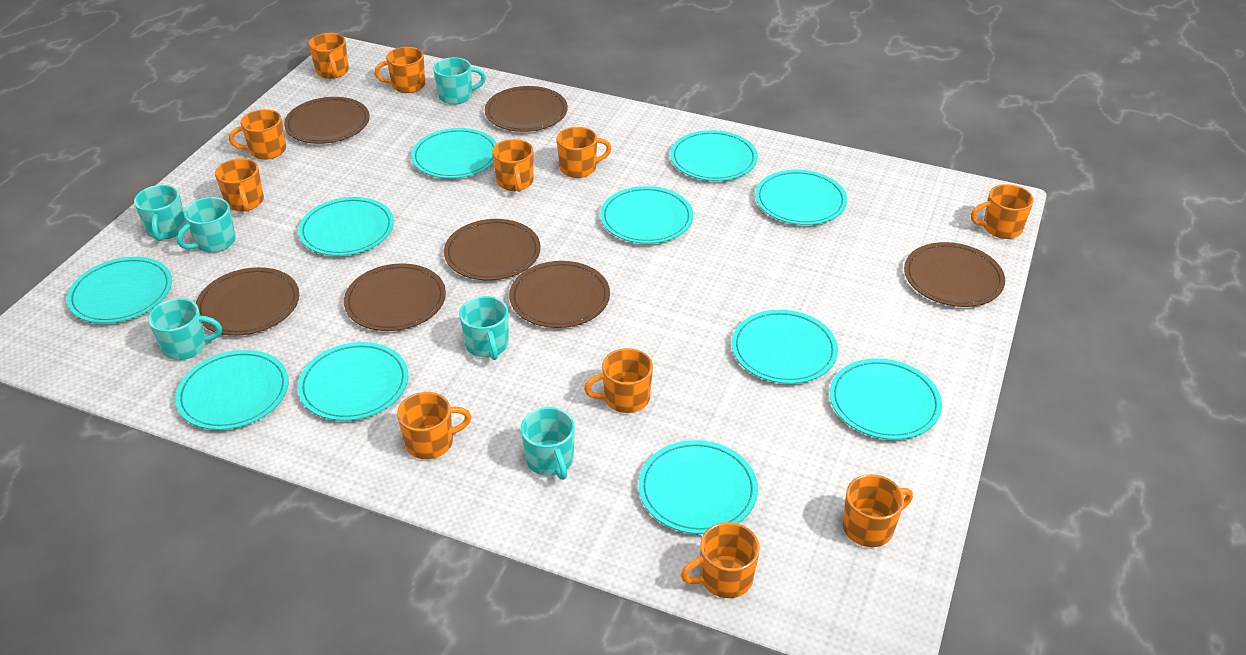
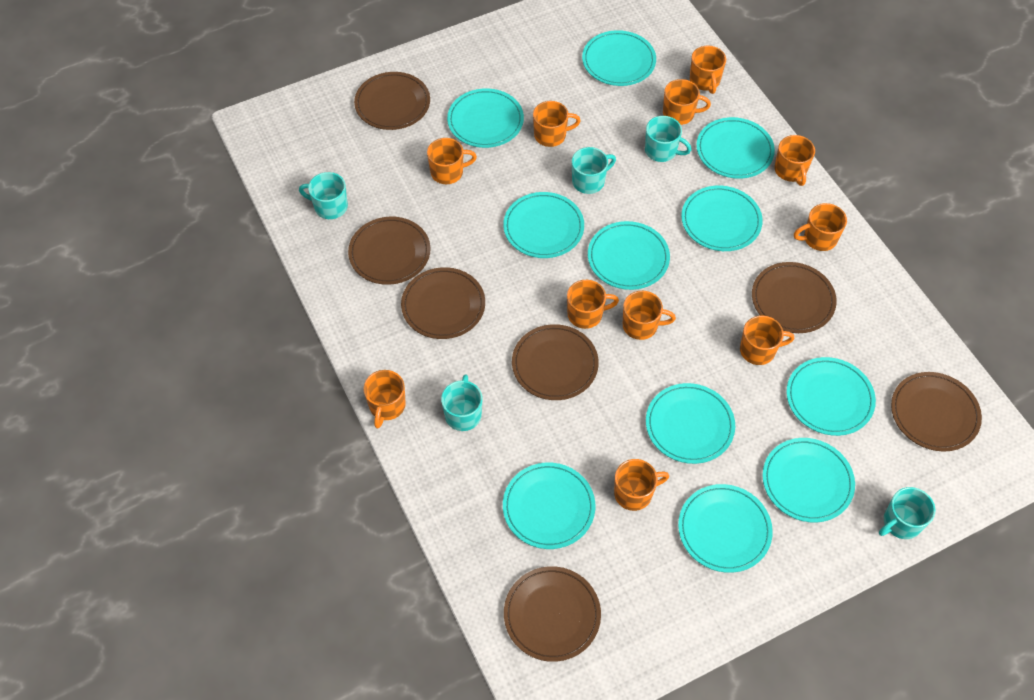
turquoise mug: [134,185,187,241] [148,298,222,360] [177,197,236,253] [433,57,486,105] [459,296,509,360] [521,407,575,480] = 6 -> [299,172,348,219] [441,374,482,431] [572,147,616,194] [645,116,692,162] [879,487,935,539] = 5

